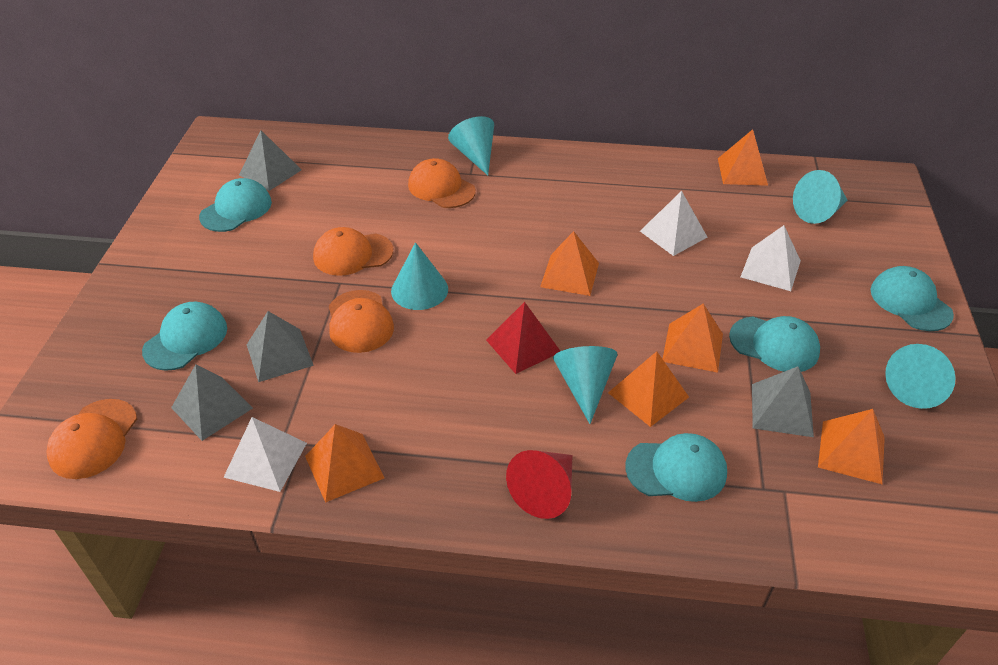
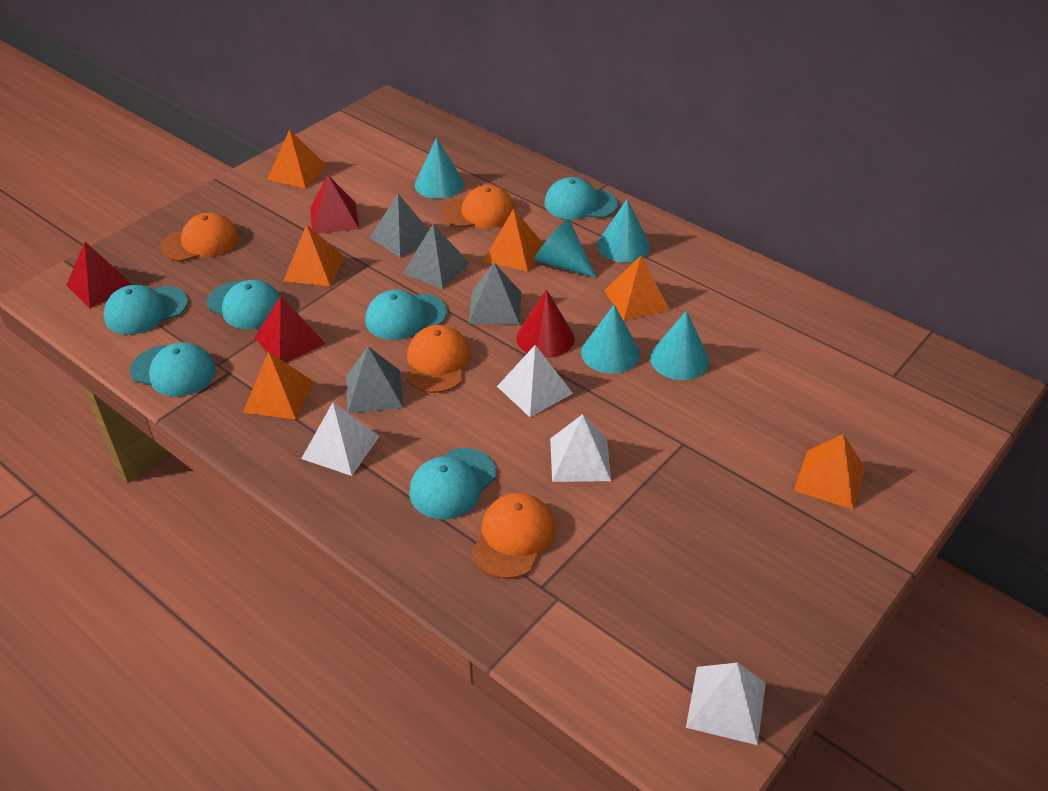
red pyramid: [486,302,560,374] = 1 -> [66,242,133,308] [254,296,326,363] [310,175,359,234] = 3
turquoise cap: [142,302,227,371] [199,178,272,232] [625,433,727,502] [729,316,820,372] [870,266,954,331] = 5 -> [104,285,188,335] [130,342,216,397] [207,280,281,329] [365,290,447,340] [409,448,496,519] [544,177,618,220] = 6
white pyramid: [223,417,307,492] [640,191,707,256] [741,225,801,291] = 3 -> [301,403,380,476] [497,345,573,417] [550,414,611,482] [686,663,766,745] = 4

